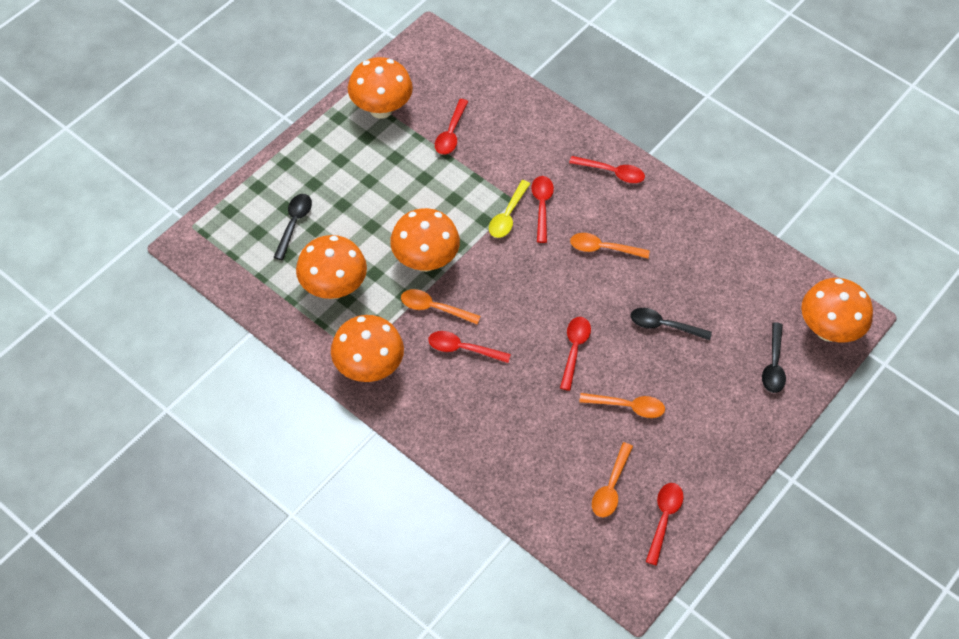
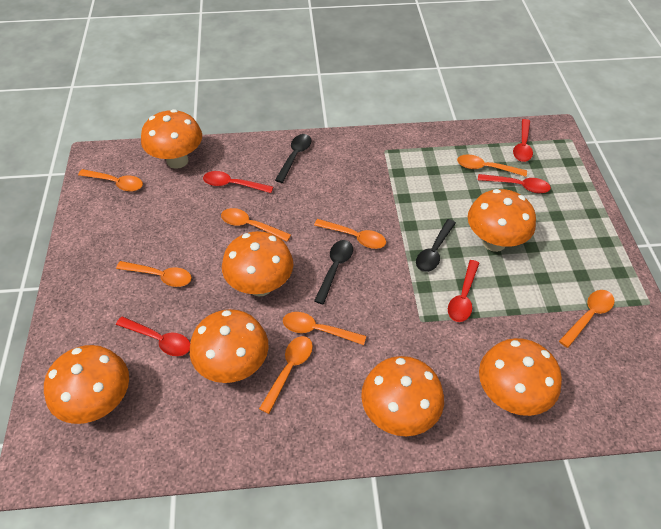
orange mushroom: [296,235,367,299] [331,315,404,382] [348,57,413,119] [390,208,460,272] [801,278,873,342] = 5 -> [44,345,129,424] [141,109,202,169] [189,309,269,383] [222,231,293,297] [361,356,444,436] [468,189,536,252] [479,338,562,416] = 7
orange spoon: [401,289,481,324] [570,233,650,259] [579,393,665,418] [592,442,633,517] = 4 -> [78,169,143,192] [116,261,192,287] [221,208,291,241] [259,336,313,414] [283,312,366,345] [314,219,386,249] [457,154,527,177] [559,290,615,348] = 8
red spoon: [428,331,511,363] [435,99,468,155] [531,176,554,243] [560,317,591,391] [569,156,645,183] [646,483,684,565] = 6 -> [116,316,190,356] [203,171,273,193] [448,260,479,322] [478,174,551,193] [513,119,533,162] = 5
yellow spoon: [489,180,530,238] = 1 -> none = 0

